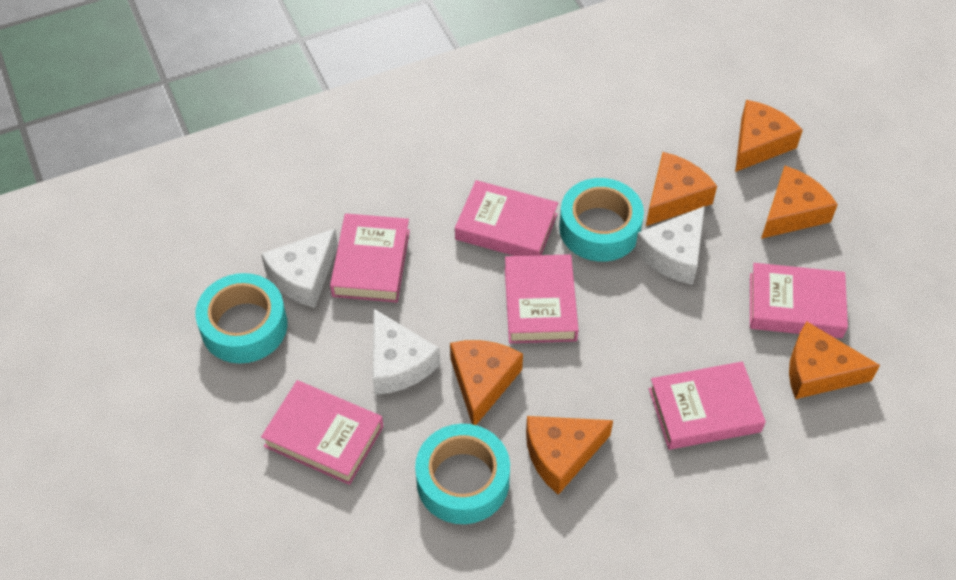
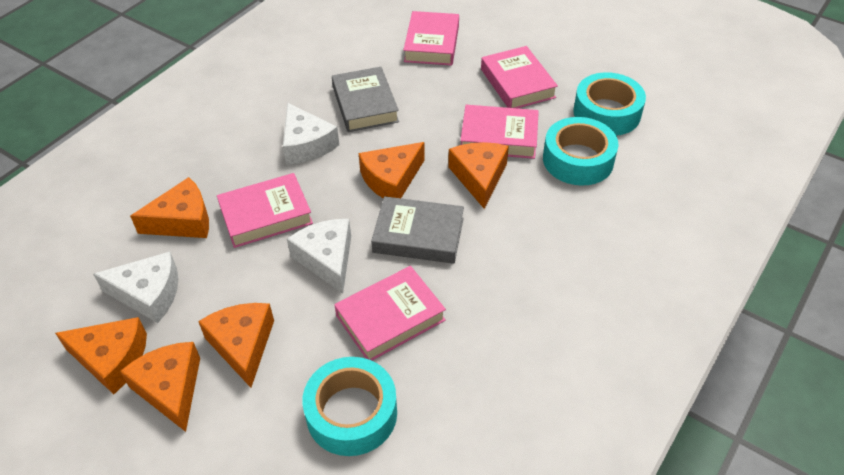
grey book: none = 0 -> [332,67,399,132] [371,196,464,264] = 2
pink book: [261,380,384,485] [330,213,410,302] [455,180,558,256] [505,254,578,343] [649,362,766,450] [750,263,848,338] = 6 -> [217,173,313,248] [334,266,446,361] [403,11,459,65] [460,105,539,159] [481,46,558,108] = 5

